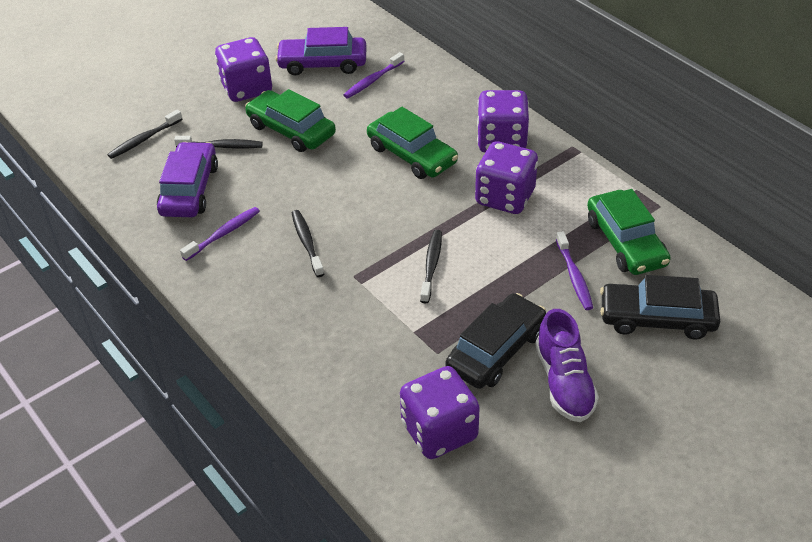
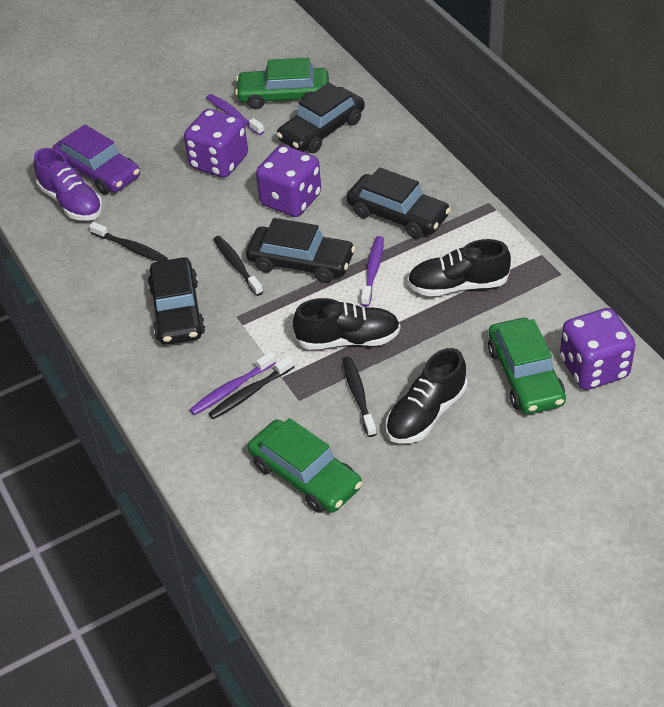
black car: [445,293,546,389] [600,275,720,340] = 2 -> [148,257,205,345] [246,218,355,283] [277,82,365,153] [346,167,451,239] = 4
black shoe: none = 0 -> [293,298,400,350] [386,348,467,444] [407,239,511,297] = 3
purple car: [157,142,218,217] [275,27,366,76] = 2 -> [53,124,140,195] = 1
purple dice: [215,37,272,102] [400,366,480,459] [475,141,538,214] [477,90,529,152] = 4 -> [184,109,248,178] [256,145,321,217] [560,308,635,390] = 3

